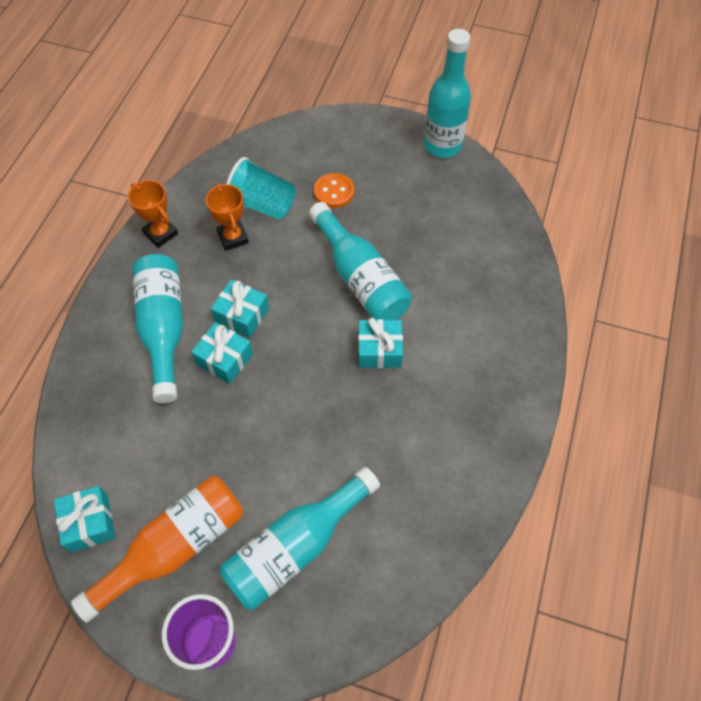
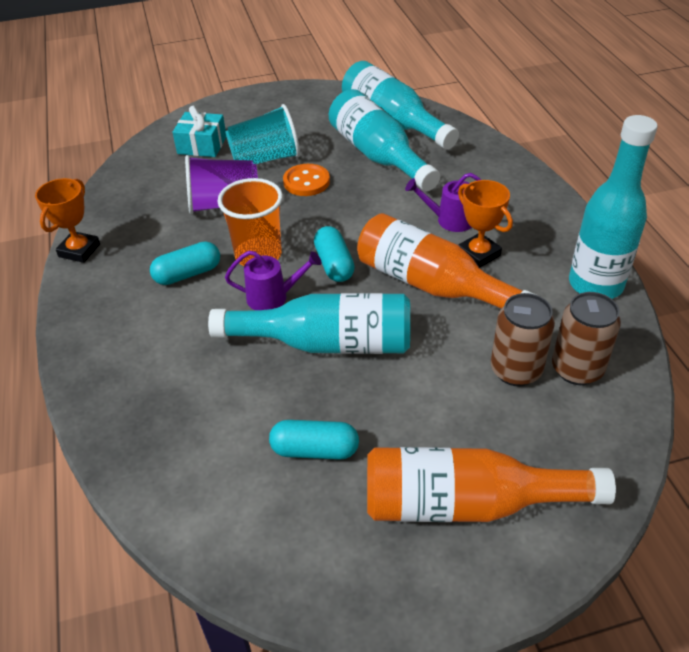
brown can: none = 0 -> [491,293,555,386] [552,292,621,385] = 2
orange bottle: [71,476,243,623] = 1 -> [357,213,536,308] [367,447,616,522] = 2
orange cup: none = 0 -> [217,178,283,266] = 1
purple watering can: none = 0 -> [225,251,322,310] [405,173,481,232] = 2
turquoise capsule: none = 0 -> [150,241,220,285] [269,420,359,460] [314,226,355,282] = 3
turquoise gift: [54,486,116,553] [191,322,253,384] [211,279,269,338] [358,318,403,368] = 4 -> [172,106,226,157] = 1

